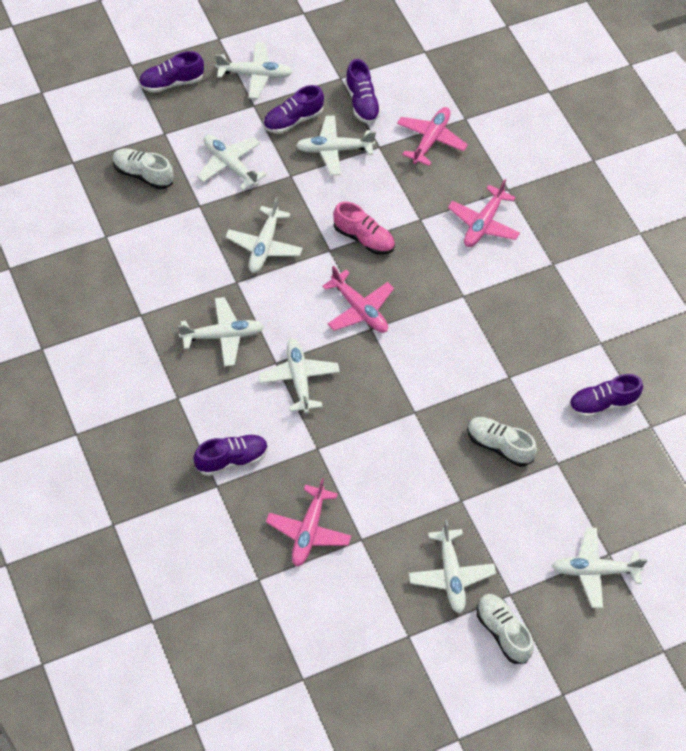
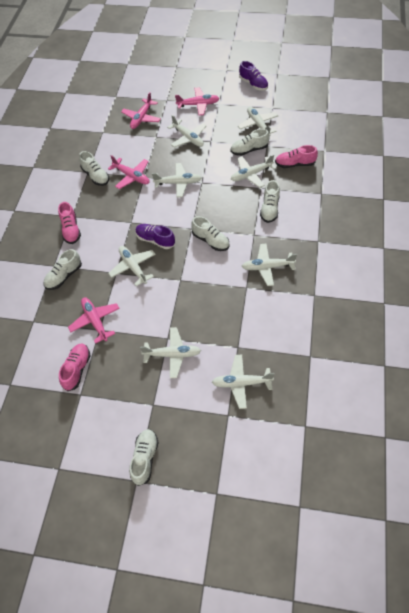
pink shoe: [333,202,395,255] = 1 -> [58,202,81,244] [59,344,91,391] [275,145,318,168] = 3
purple shoe: [139,51,204,93] [194,434,268,476] [263,85,324,134] [345,59,381,124] [569,374,643,418] = 5 -> [135,224,175,249] [239,61,268,91] = 2
white shoe: [112,148,173,189] [467,417,537,467] [476,594,534,664] = 3 -> [43,249,82,290] [79,151,109,186] [129,429,159,486] [191,216,229,251] [231,129,270,156] [260,180,280,223] = 6

